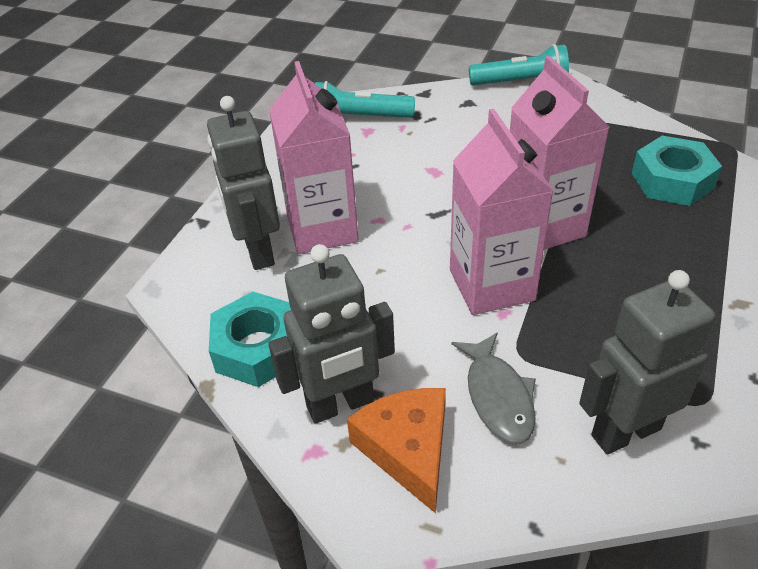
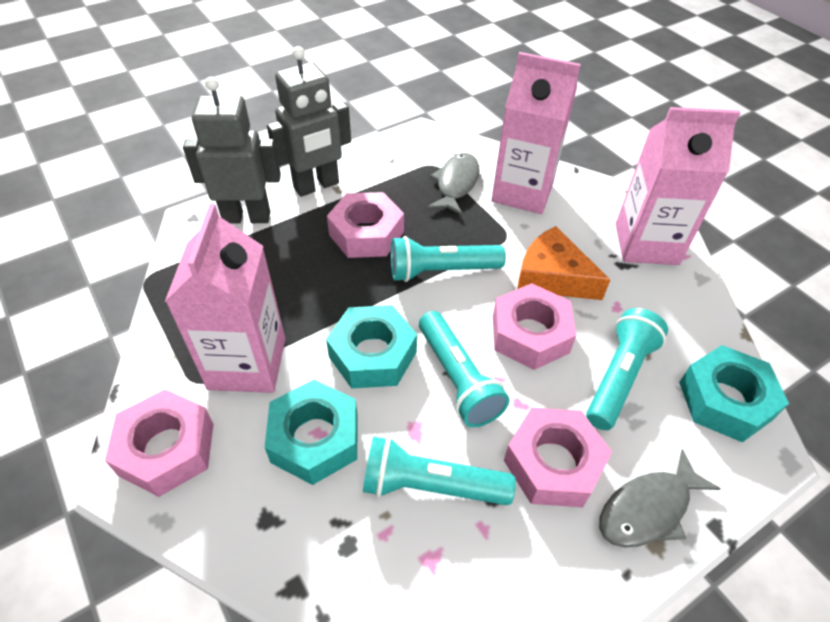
grey fish: [451,332,536,444] = 1 -> [428,153,480,215] [599,449,721,548] = 2
grey robot: [207,96,280,270] [268,244,395,424] [579,270,716,454] = 3 -> [183,77,281,224] [267,46,351,197] = 2
pink nut: none = 0 -> [105,389,214,497] [327,192,404,258] [493,283,577,370] [504,408,612,507] = 4
turquoise flashlight: [315,81,415,118] [469,44,569,85] = 2 -> [363,436,516,505] [391,236,506,282] [419,311,509,427] [586,308,668,430] = 4
turquoise nut: [209,292,291,387] [632,136,722,206] = 2 -> [265,380,358,485] [326,305,417,388] [679,345,789,443] = 3

